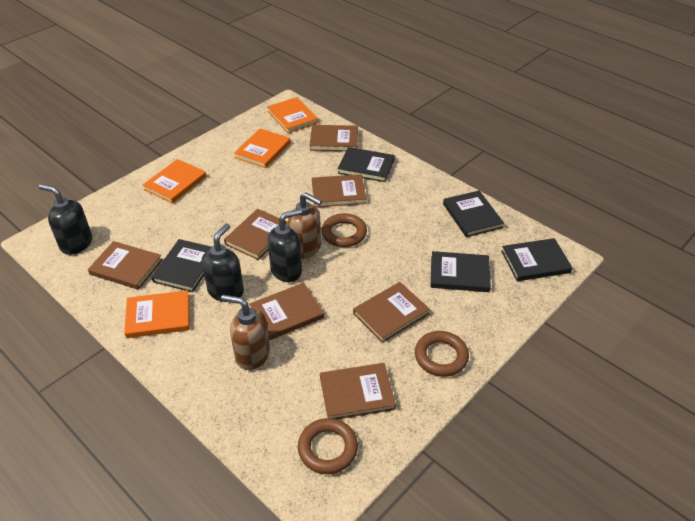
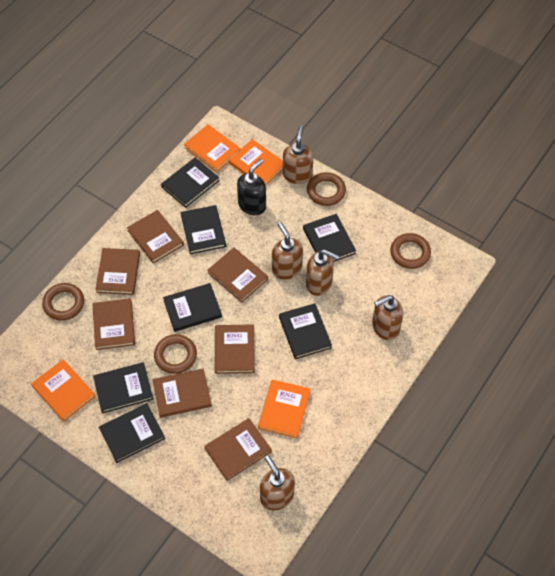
black book: [151,239,211,292] [338,147,395,182] [430,251,491,292] [443,191,504,237] [501,238,573,281] = 5 -> [93,362,153,413] [99,403,165,463] [161,158,220,208] [163,283,222,332] [180,205,226,254] [279,303,332,359] [303,214,356,262] = 7
black soap dispenser: [39,184,92,255] [202,223,244,302] [267,209,302,282] = 3 -> [237,158,266,215] = 1
brown ring: [298,418,358,474] [321,213,367,247] [415,331,469,377] = 3 -> [42,283,84,321] [154,334,197,374] [307,172,346,206] [390,233,431,269] = 4
brown soap dispenser: [221,295,270,370] [288,192,322,259] = 2 -> [260,455,295,510] [272,222,303,280] [283,126,313,184] [306,249,339,296] [372,295,403,340] = 5

